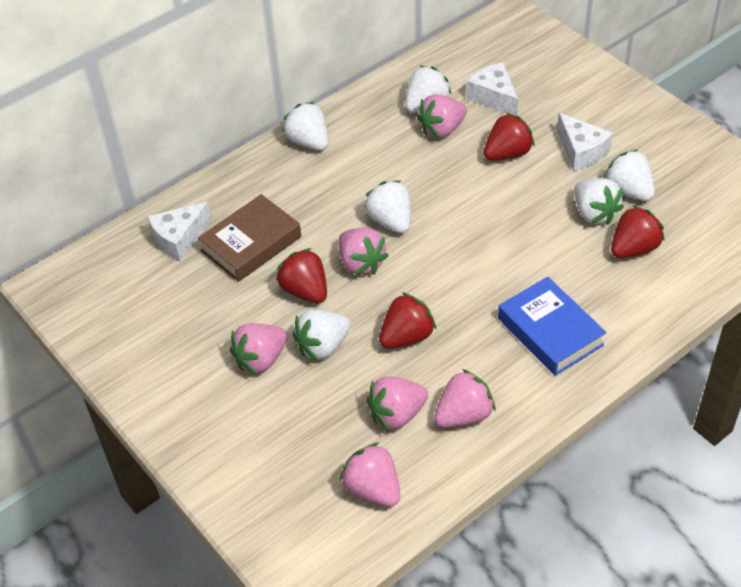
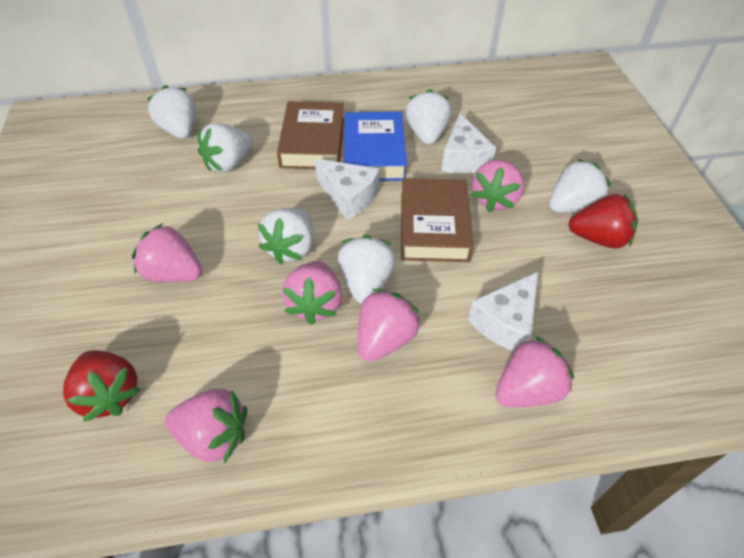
brown book: [198,194,301,282] = 1 -> [277,101,344,169] [401,178,474,262] = 2
red strawberry: [276,248,327,303] [379,292,436,349] [484,113,535,161] [611,205,665,258] = 4 -> [63,350,140,422] [568,194,638,249] = 2

